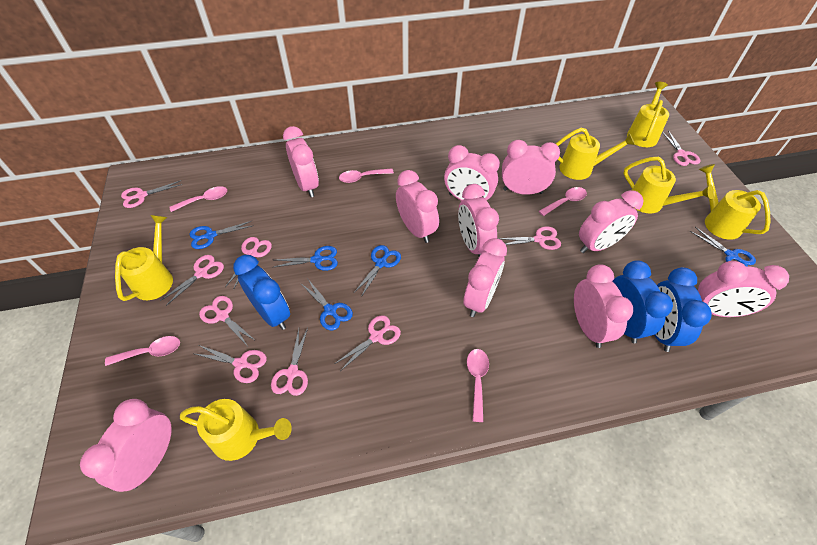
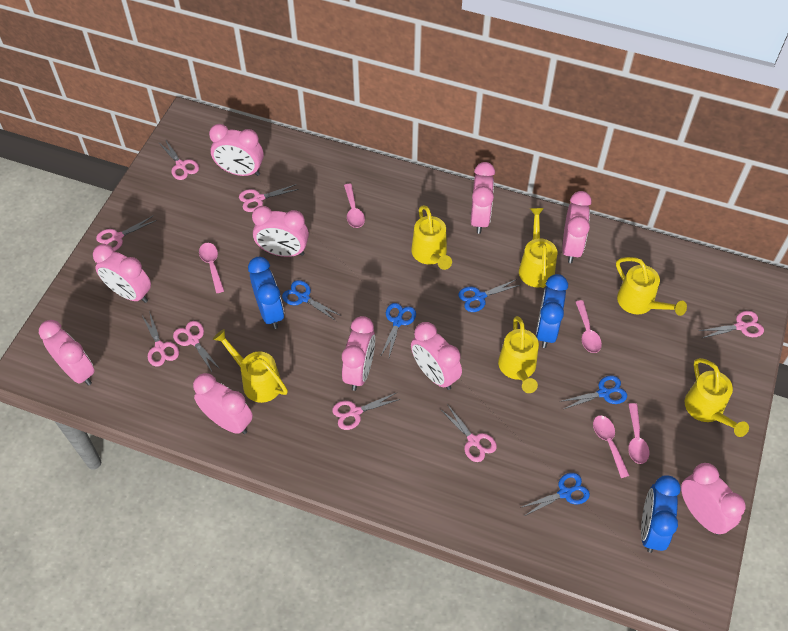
pink scissors: [121,180,182,208] [160,255,224,306] [195,345,267,383] [199,296,256,345] [225,237,272,290] [271,328,308,396] [334,316,401,370] [498,226,561,250] [662,130,700,166] = 9 -> [96,215,157,251] [142,311,179,367] [158,139,199,180] [173,321,221,372] [239,184,299,212] [332,393,401,430] [440,404,497,462] [699,311,764,338] = 8

